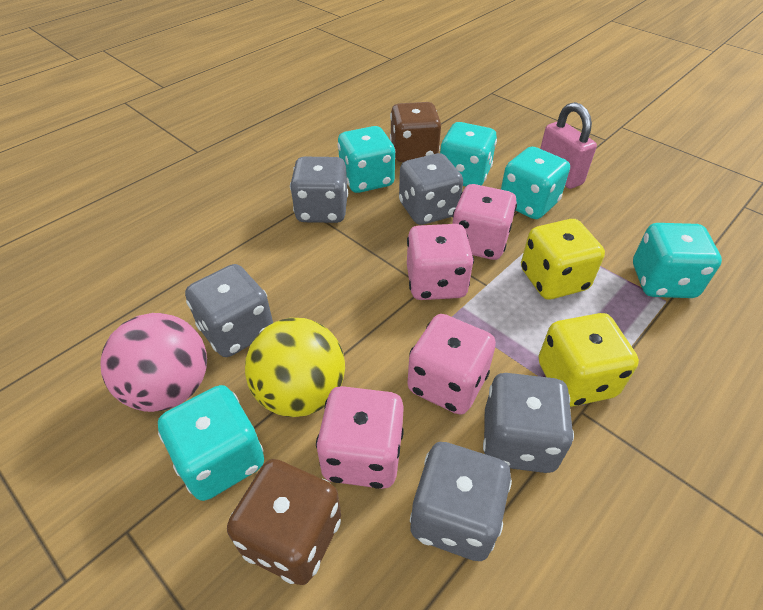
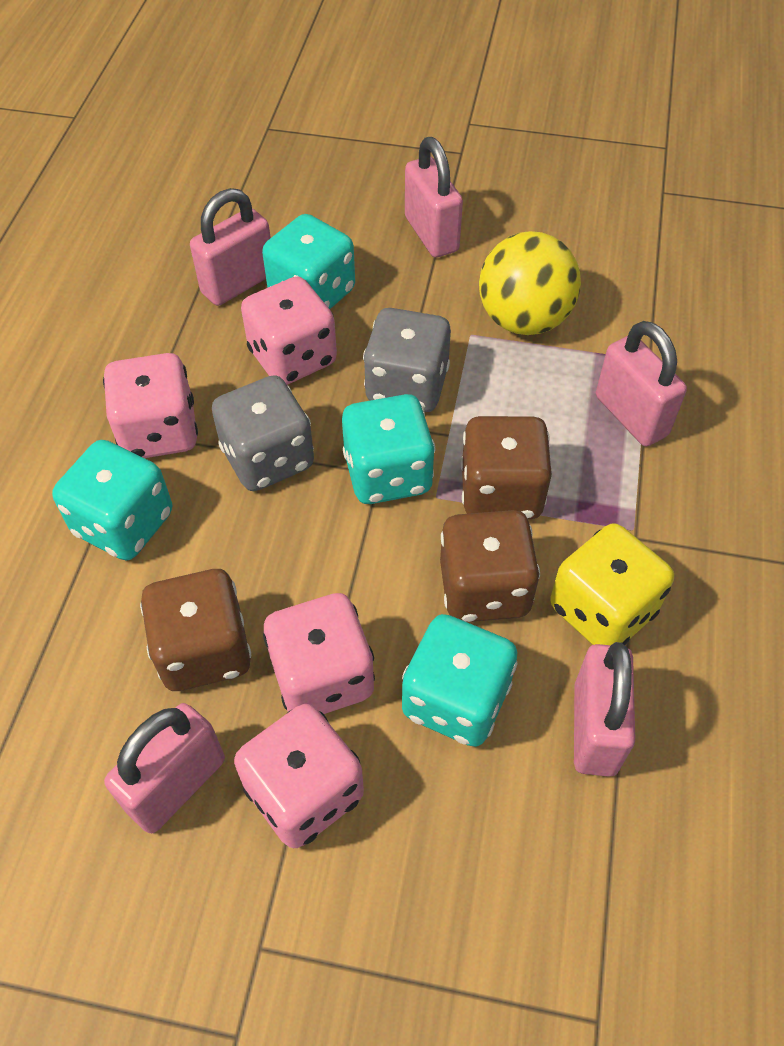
brown dice: [227,459,341,585] [390,102,441,162] = 2 -> [140,569,252,691] [440,510,540,622] [461,416,552,520] = 3
grey dice: [185,264,273,357] [290,157,348,223] [399,153,463,225] [410,442,512,561] [483,373,574,473] = 5 -> [212,375,314,491] [363,308,451,412] = 2
pink ball: [101,313,207,412] = 1 -> none = 0
pink padlock: [540,102,597,189] = 1 -> [104,703,225,833] [190,188,271,306] [405,137,463,258] [574,642,635,777] [596,321,687,446] = 5
turquoise dice: [158,385,264,501] [337,126,396,193] [440,122,497,186] [501,147,570,219] [633,223,722,298] = 5 -> [52,440,172,560] [262,214,355,309] [342,394,435,504] [402,614,518,747] = 4
yellow dice: [521,219,605,299] [539,313,639,407] = 2 -> [550,523,674,645] = 1

